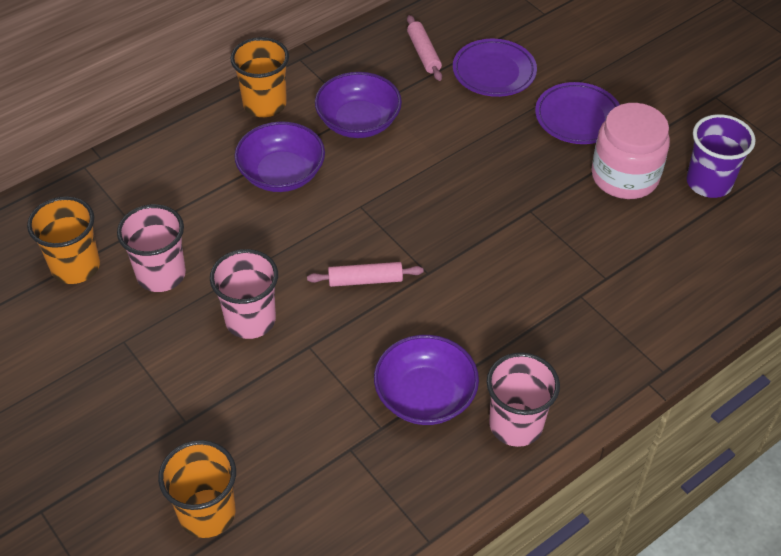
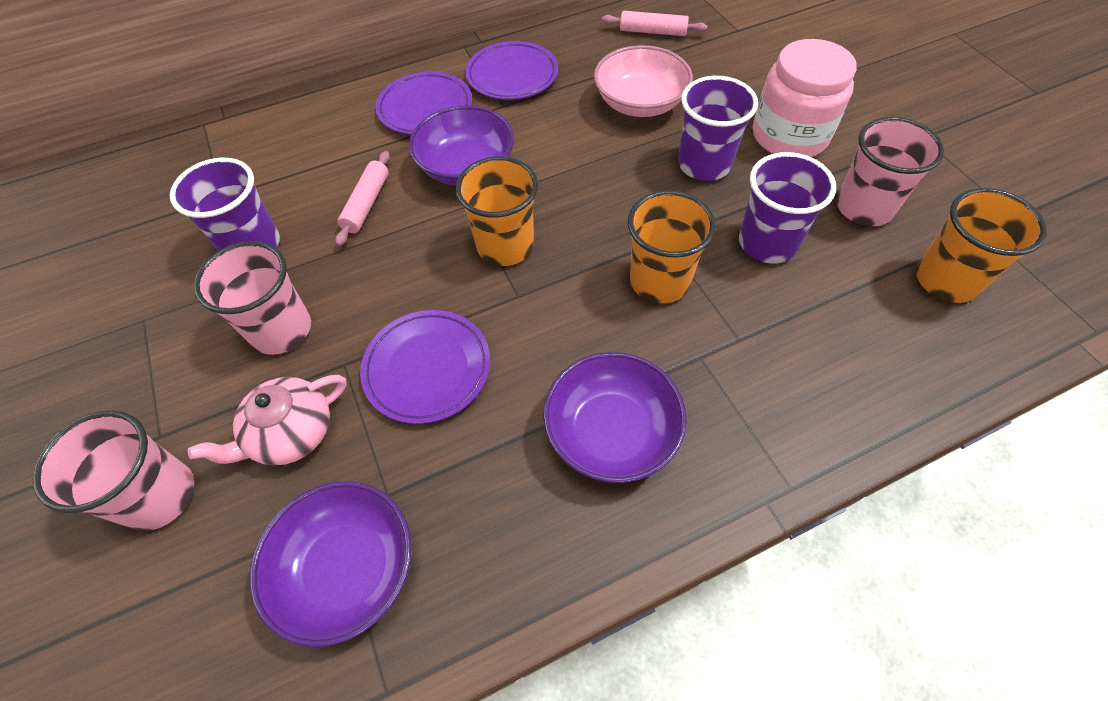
pink bowl: none = 0 -> [594,45,693,117] = 1
pink teapot: none = 0 -> [187,375,346,465] = 1
purple cup: [687,114,756,198] = 1 -> [170,158,280,251] [678,76,758,181] [739,152,836,264] = 3
purple plate: [453,39,537,97] [535,82,620,144] = 2 -> [360,310,490,424] [375,71,472,135] [465,41,558,100] = 3

